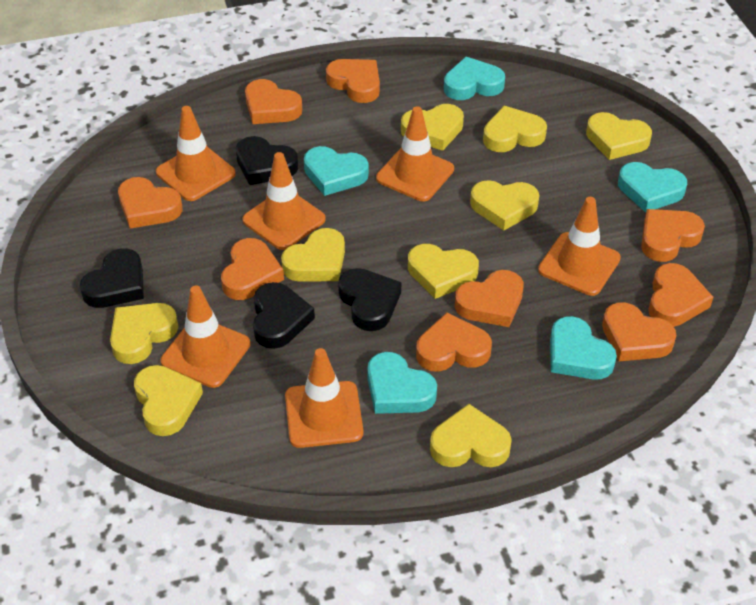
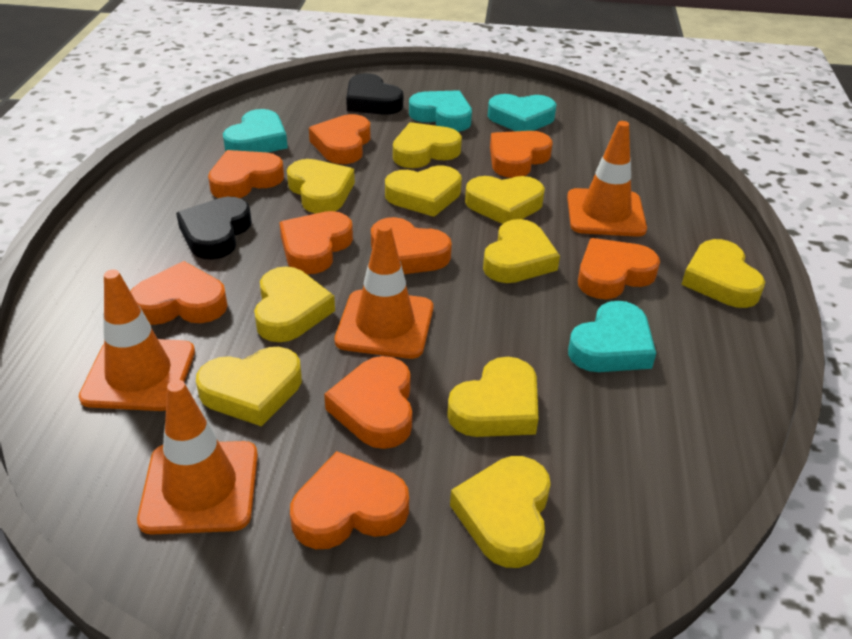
black heart: [80,248,144,308] [236,136,298,185] [253,282,315,349] [338,268,401,331] = 4 -> [176,197,252,260] [346,73,403,115] = 2
orange traffic cone: [156,106,236,201] [160,286,250,388] [242,152,326,250] [285,348,363,448] [376,106,454,201] [538,197,621,296] = 6 -> [78,269,195,411] [137,379,258,535] [335,223,433,359] [567,121,647,237] = 4
turquoise heart: [304,146,369,196] [367,352,437,414] [444,57,505,100] [550,316,617,380] [618,162,687,213] = 5 -> [223,109,288,153] [409,90,472,132] [488,94,557,131] [568,301,656,372] = 4
yellow heart: [110,303,178,364] [134,365,203,436] [281,228,345,282] [401,104,464,151] [408,244,479,299] [430,404,512,467] [470,180,539,231] [483,106,547,152] [586,112,652,160] = 9 -> [196,347,302,427] [254,266,335,342] [287,159,355,214] [385,166,462,217] [393,122,462,168] [447,357,538,437] [450,456,551,568] [465,176,545,224] [483,219,560,283] [681,239,765,308] = 10

